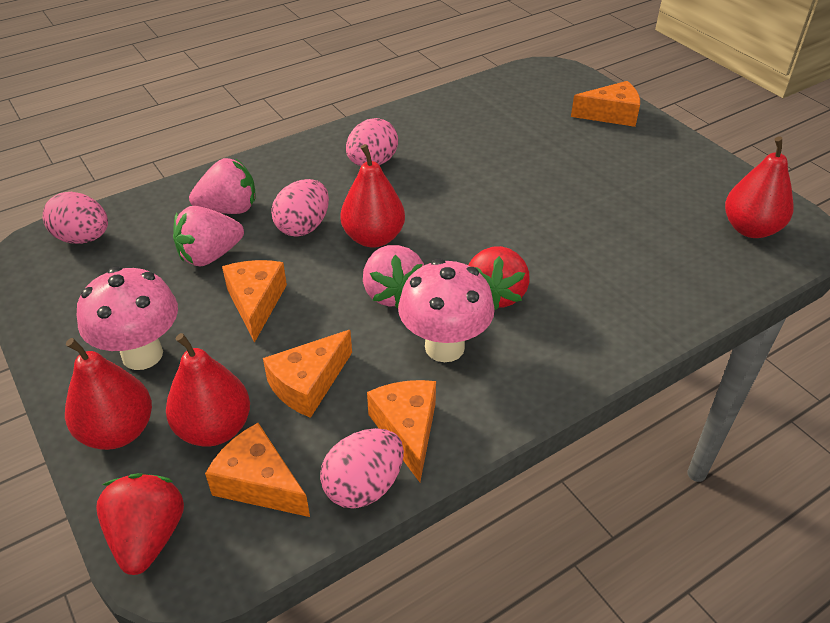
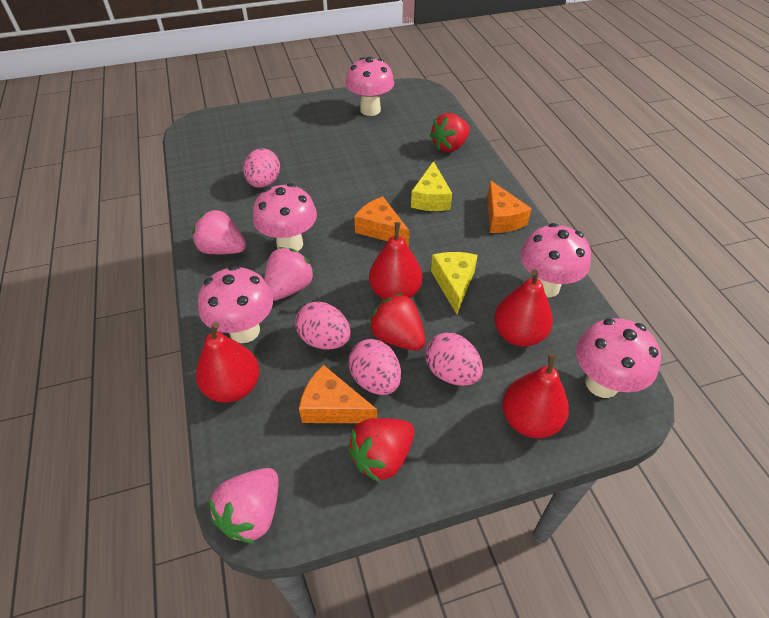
orange cheese: [205,423,310,517] [222,260,287,343] [263,330,352,418] [367,380,436,482] [571,81,640,127] = 5 -> [299,365,377,423] [354,196,409,247] [487,180,532,233] = 3
pink mushroom: [77,267,178,370] [398,259,495,362] = 2 -> [198,265,273,343] [253,183,317,251] [345,57,394,116] [520,223,591,297] [576,318,661,398] = 5
red strawberry: [96,473,184,575] [468,246,530,311] = 2 -> [348,418,414,483] [369,293,425,351] [430,113,470,152] = 3
yellow cheese: none = 0 -> [411,161,452,211] [431,252,478,314] = 2

